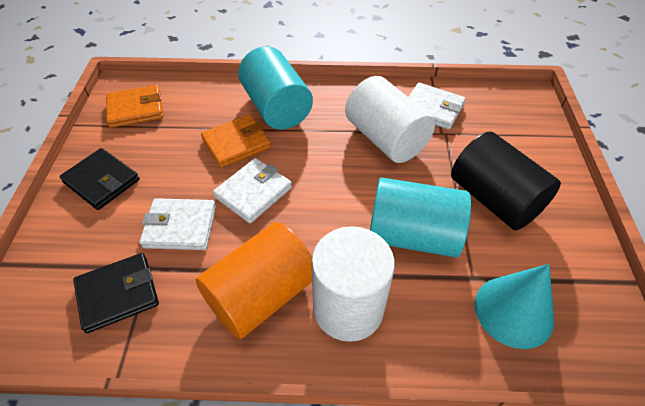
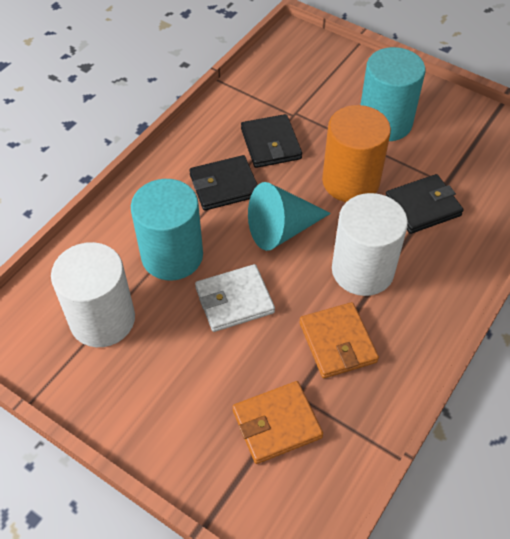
black cylinder: [451,132,561,230] = 1 -> none = 0
black wallet: [59,148,140,210] [73,253,159,333] = 2 -> [189,155,258,211] [241,114,302,168] [385,174,464,234] = 3
white wallet: [139,198,216,250] [213,158,292,223] [409,83,466,130] = 3 -> [195,264,275,332] = 1

